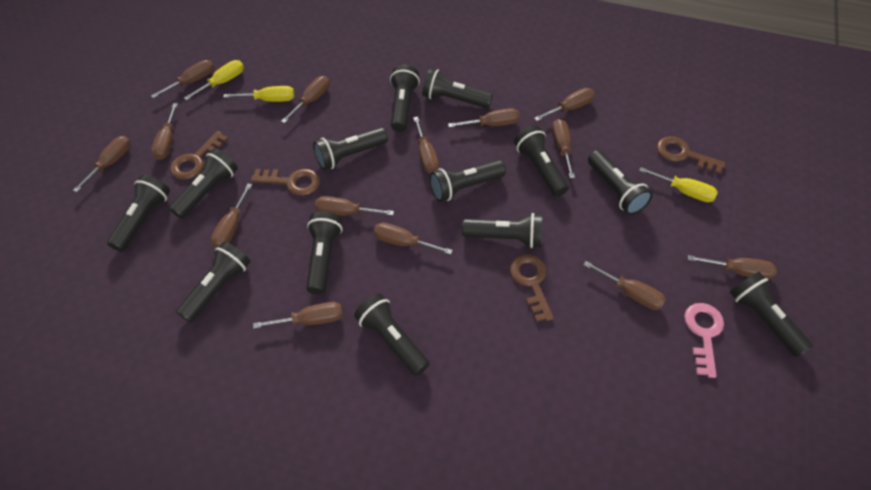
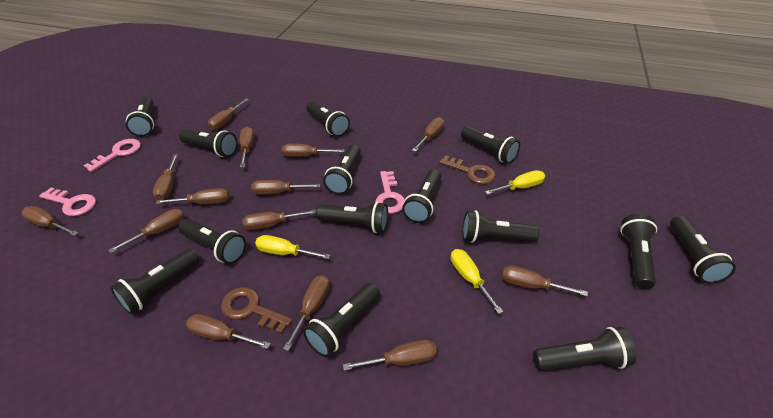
black flashlight: [107,175,170,252] [169,148,238,219] [176,242,250,323] [306,211,343,295] [313,127,388,170] [354,294,429,376] [390,65,420,132] [422,69,493,108] [430,160,506,202] [462,213,542,248] [514,126,569,197] [588,150,653,215] [730,272,813,357] = 13 -> [110,248,199,315] [126,97,154,137] [178,219,246,264] [179,130,237,157] [303,283,380,357] [306,101,350,137] [316,202,388,233] [323,145,361,194] [402,169,441,223] [461,126,520,164] [462,211,539,243] [533,327,636,371] [620,214,657,289] [670,216,736,284] = 14
brown key: [170,131,228,180] [251,169,320,196] [510,254,554,322] [657,136,726,174] = 4 -> [221,287,292,334] [439,155,496,184] = 2
pink key: [684,303,724,378] = 1 -> [39,188,96,216] [84,139,141,172] [375,171,405,214] = 3

